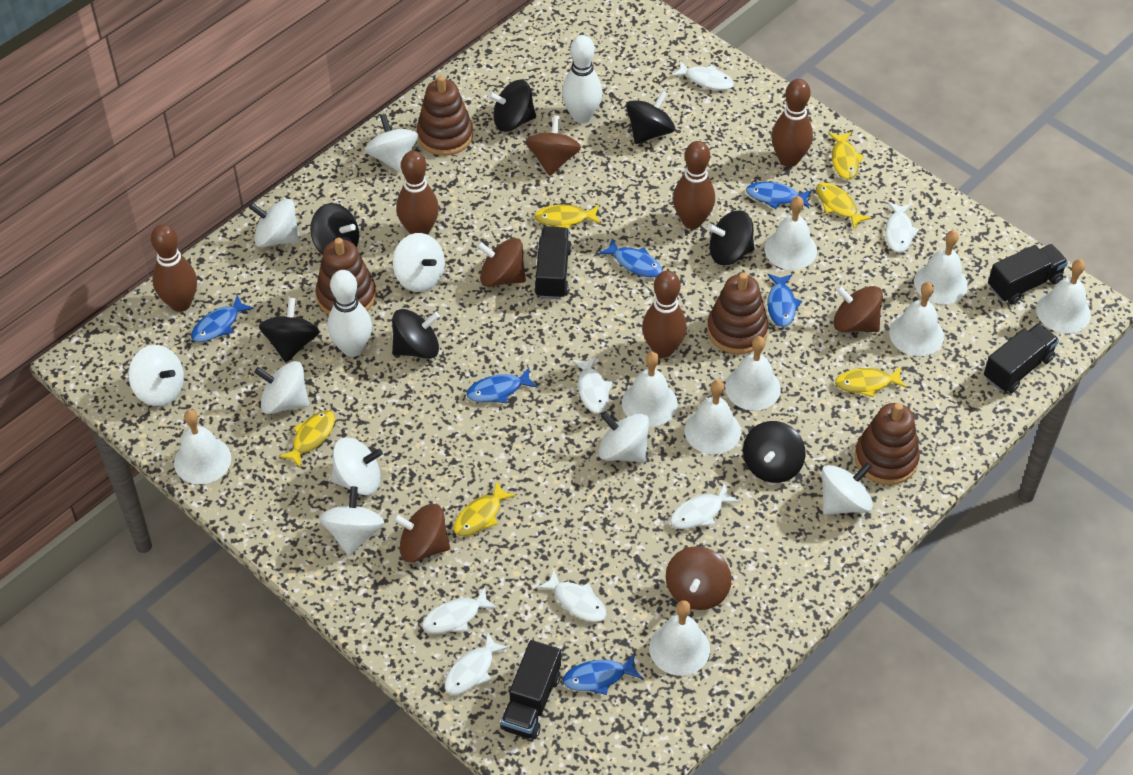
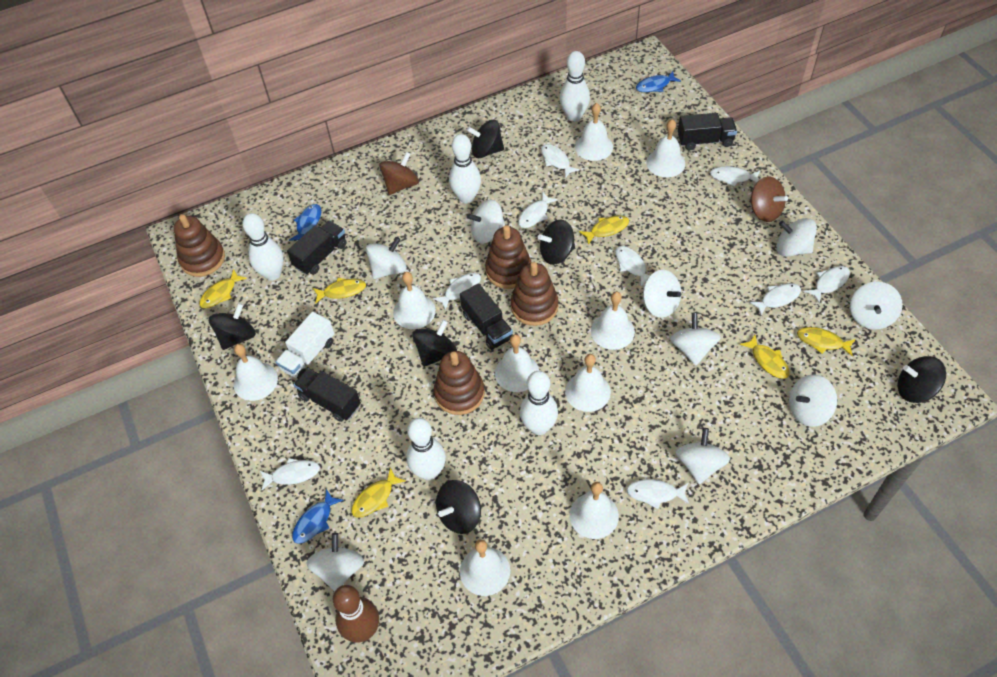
black spinning top: [259,298,320,362] [310,203,359,255] [392,309,440,359] [488,80,536,132] [626,90,675,144] [707,210,755,265] [743,421,806,483] = 7 -> [209,303,256,350] [412,319,457,367] [436,480,481,534] [467,120,504,158] [538,220,575,265] [897,356,946,403] = 6
blue fish: [191,295,254,342] [466,368,538,403] [563,653,642,695] [598,238,663,278] [746,182,812,209] [767,274,802,327] = 6 -> [289,204,321,241] [292,489,344,544] [636,71,681,92] = 3
brown bowling pin: [151,224,197,312] [396,151,439,235] [642,271,687,358] [673,141,715,229] [771,79,813,167] = 5 -> [333,585,379,643] = 1
brown spinning top: [393,504,450,562] [477,238,526,287] [525,115,581,176] [666,546,732,610] [833,285,883,332] = 5 -> [379,152,419,195] [750,177,788,222] = 2
white bowling pin: [327,270,372,357] [562,35,602,123] = 2 -> [242,213,284,281] [406,418,446,480] [449,134,481,204] [520,371,558,435] [560,51,590,122] = 5
white fish: [422,587,498,634] [444,632,509,695] [537,570,607,622] [572,356,612,413] [670,483,740,529] [671,61,734,90] [885,202,919,253] = 7 -> [260,458,320,491] [433,273,481,310] [518,193,558,228] [541,144,580,178] [615,246,650,286] [627,479,689,509] [710,166,760,187] [749,283,801,316] [804,266,850,304] = 9
white truck: none = 0 -> [276,312,334,378] = 1

